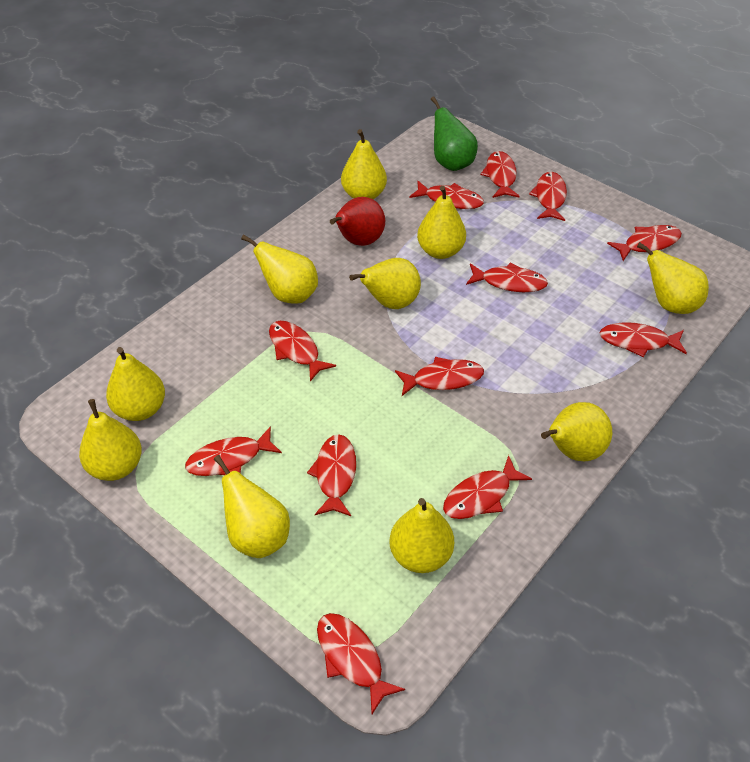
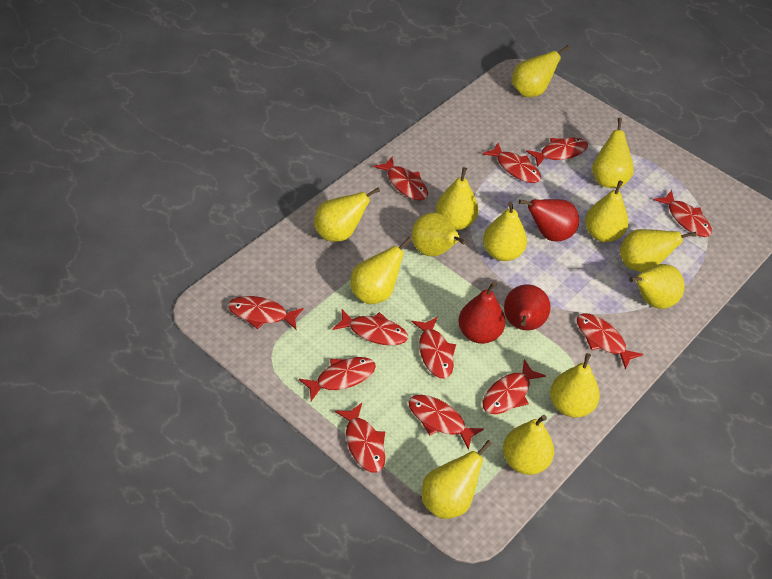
green pear: [431,96,478,171] = 1 -> none = 0
red pear: [330,197,385,246] = 1 -> [458,282,505,344] [504,284,551,331] [519,199,579,242] = 3
yellow pear: [79,399,142,481] [106,347,165,421] [214,455,290,558] [241,234,318,304] [341,129,387,199] [349,258,421,309] [390,498,454,573] [417,186,466,259] [541,402,612,461] [637,242,709,314] = 10 -> [314,187,380,242] [350,237,412,304] [412,212,466,256] [422,440,492,519] [436,167,479,230] [483,202,527,261] [503,415,554,475] [512,45,570,97] [550,353,600,417] [585,180,628,242] [592,118,634,188] [620,229,697,272] [629,264,685,309] = 13

